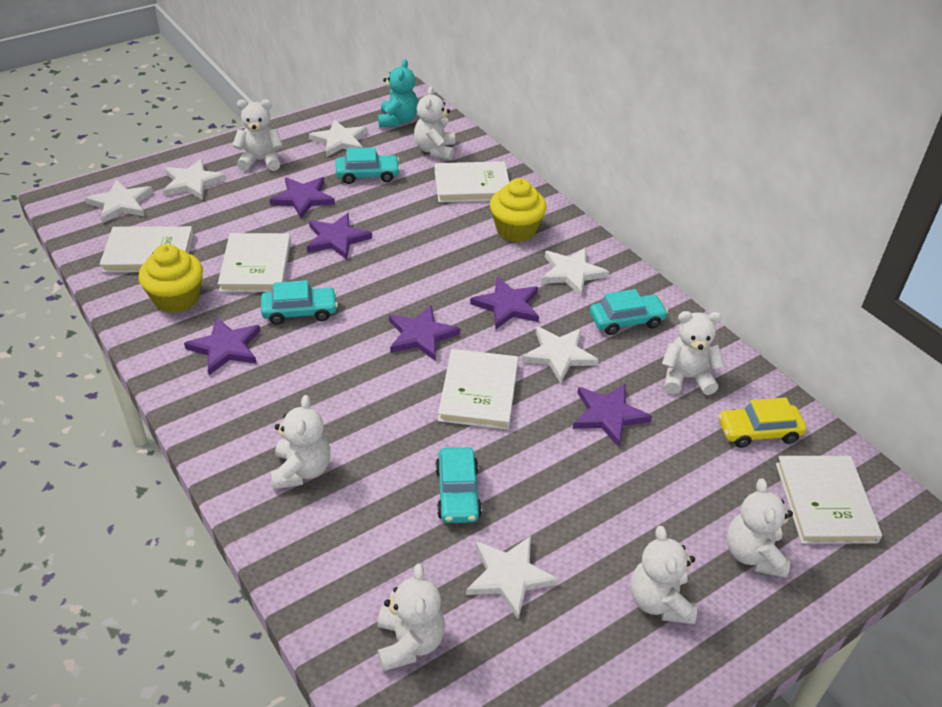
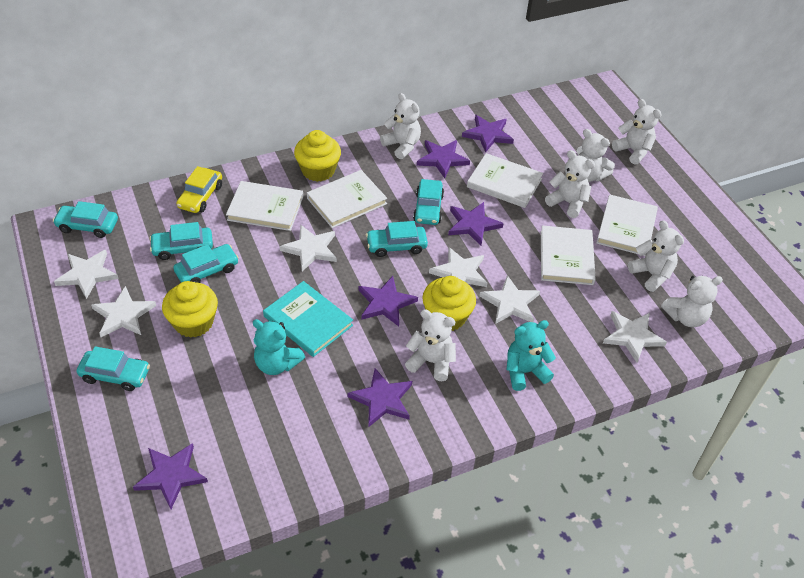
turquoise book: none = 0 -> [263,281,353,357] = 1
turquoise car: [261,280,338,325] [335,147,400,184] [435,447,482,523] [590,289,668,335] = 4 -> [53,201,118,238] [77,346,150,391] [149,222,213,260] [173,244,239,283] [366,221,428,257] [413,179,444,225] = 6
turquoise teddy bear: [378,59,418,127] = 1 -> [253,319,305,375] [507,320,556,391] = 2
yellow cupcake: [138,244,203,313] [490,178,547,242] = 2 -> [162,281,218,338] [294,130,341,182] [422,276,476,331] = 3

